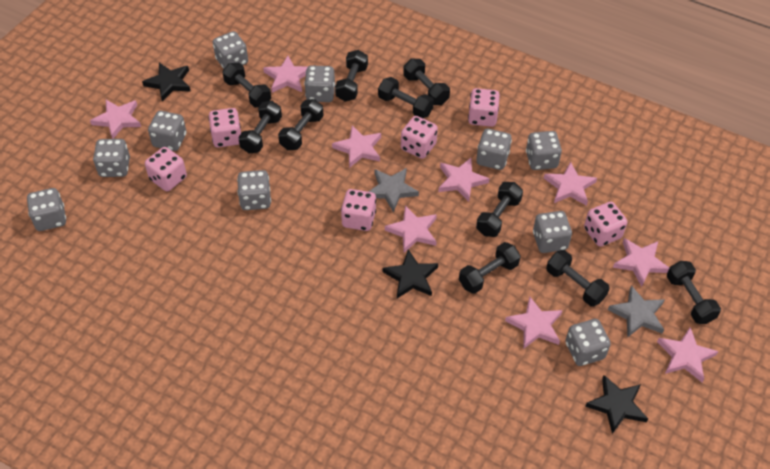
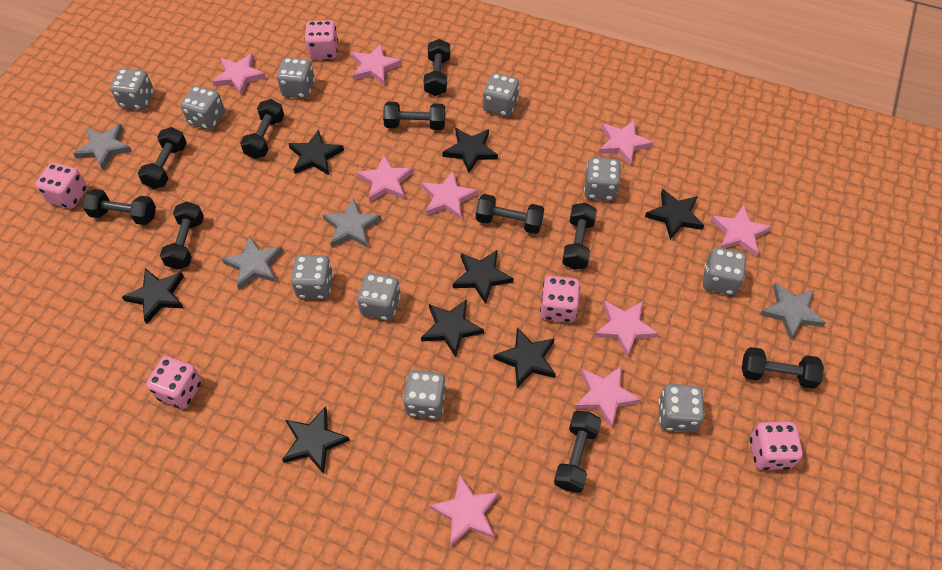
black star: [142,63,191,101] [383,249,438,298] [585,375,648,434] = 3 -> [122,268,184,324] [282,406,350,474] [288,129,344,175] [421,299,484,357] [442,128,498,173] [453,250,514,304] [494,327,556,388] [645,189,704,240] = 8
grey star: [369,168,419,212] [608,285,665,337] = 2 -> [73,124,132,170] [222,236,283,290] [322,198,381,248] [760,282,826,340] = 4
pink dice: [145,147,187,191] [208,108,241,147] [341,189,376,231] [401,116,438,159] [468,88,500,127] [584,202,627,247] = 6 -> [35,163,88,209] [146,356,202,409] [305,20,338,59] [540,276,580,323] [750,422,803,470] = 5

